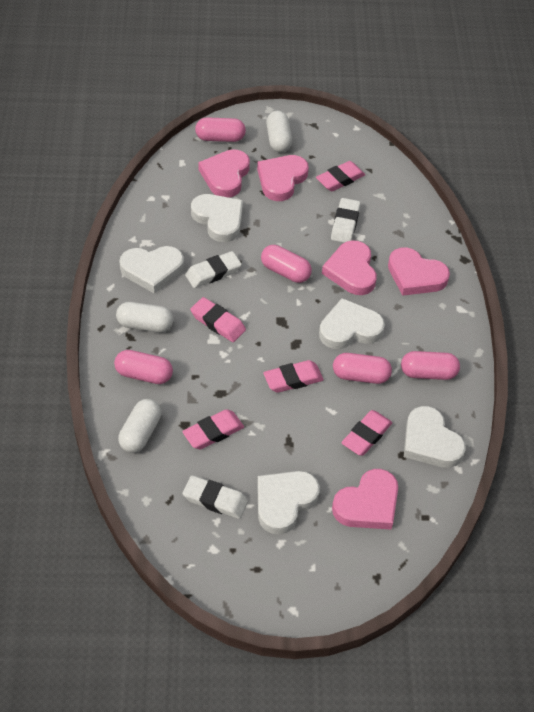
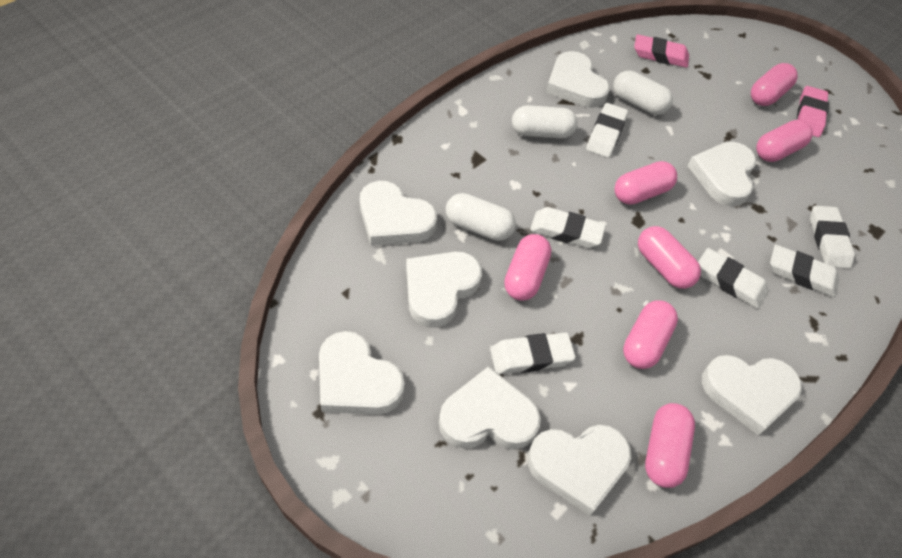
pink capsule: [114,350,173,384] [195,117,246,142] [261,245,312,283] [333,353,392,384] [401,351,460,380] = 5 -> [504,234,551,301] [614,161,677,205] [623,300,678,369] [638,226,701,289] [645,403,695,488] [751,63,798,106] [756,120,813,162] = 7
pink eraser: [182,409,244,449] [190,297,246,342] [263,360,324,393] [316,161,365,191] [341,410,392,456] = 5 -> [634,35,689,68] [797,86,829,137] = 2
pink heart: [198,149,250,198] [257,155,309,201] [322,240,377,295] [332,469,398,530] [388,247,450,296] = 5 -> none = 0
white eraser: [182,475,248,519] [185,251,242,288] [331,198,361,243] = 3 -> [490,333,576,374] [530,207,606,248] [586,103,628,158] [698,248,768,309] [770,245,839,298] [810,206,855,269] = 6
white heart: [119,246,184,294] [191,194,243,242] [257,471,320,535] [319,298,385,349] [404,406,466,468] = 5 -> [319,331,405,415] [360,181,437,246] [406,252,482,328] [439,366,541,450] [527,425,631,515] [546,51,610,108] [688,142,756,207] [702,355,802,435] = 8

